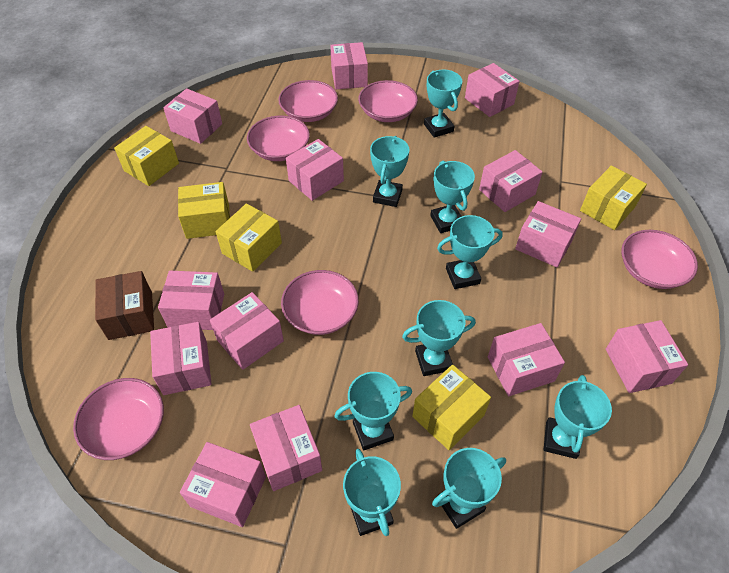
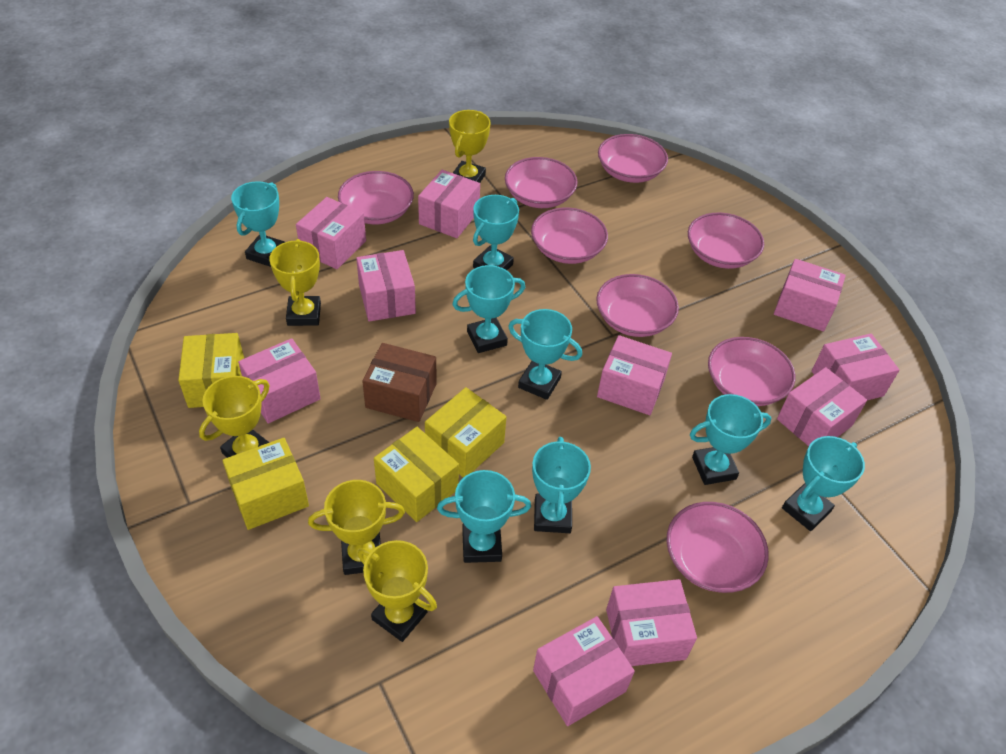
pink bowl: [73,378,164,460] [247,116,310,161] [278,80,338,122] [281,270,359,335] [358,80,418,122] [621,230,698,289] = 6 -> [338,171,414,224] [505,157,577,208] [531,208,608,264] [596,274,679,337] [598,134,668,183] [667,502,769,593] [688,213,764,269] [708,337,796,406] = 8
pink box: [150,322,211,395] [158,271,224,330] [163,88,222,144] [180,442,266,527] [210,292,284,370] [250,405,322,491] [286,139,344,201] [330,42,368,89] [465,63,520,117] [479,150,543,212] [488,323,565,396] [515,201,581,267] [606,320,688,393] = 13 -> [238,338,321,423] [296,197,366,269] [356,250,416,322] [418,170,480,238] [533,616,635,726] [597,335,672,415] [606,579,697,666] [774,259,846,331] [777,367,867,446] [812,334,899,400] = 10
turquoise trophy: [334,372,412,450] [343,449,401,536] [370,136,410,207] [402,300,476,376] [424,70,462,138] [430,161,475,233] [432,448,506,529] [437,215,503,289] [544,375,612,459] = 9 -> [231,181,285,267] [437,470,531,563] [452,265,525,353] [473,195,519,270] [508,309,582,400] [532,437,591,533] [690,394,771,485] [782,436,865,531] = 8
yellow box: [114,126,179,186] [178,182,230,239] [216,203,282,272] [412,365,491,450] [580,166,647,230] = 5 -> [178,333,244,408] [222,438,309,530] [374,427,459,522] [425,387,506,478] = 4
yellow trophy: none = 0 -> [199,376,270,458] [269,239,321,326] [308,480,405,575] [358,540,437,642] [449,110,491,183] = 5

